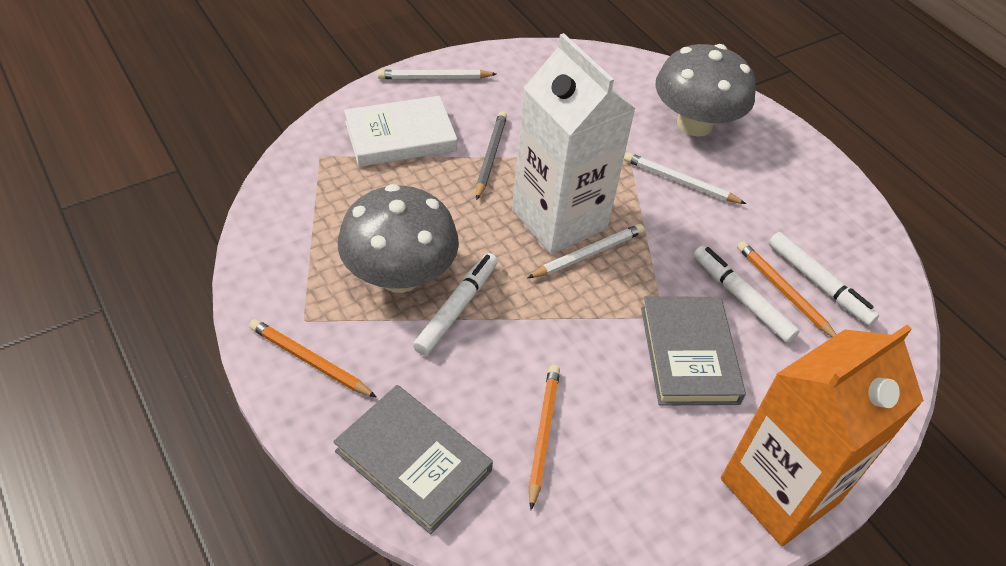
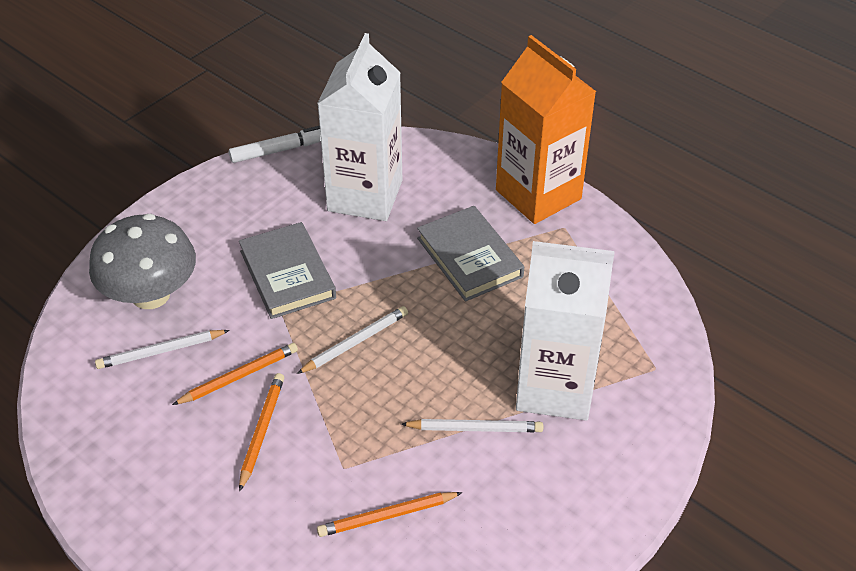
grey mushroom: [338,184,459,293] [655,44,756,137] = 2 -> [89,214,196,309] = 1
grey pencil: [476,111,507,200] = 1 -> none = 0
white book: [344,96,457,167] = 1 -> none = 0
white carton: [512,33,636,255] = 1 -> [317,33,402,221] [516,241,615,421] = 2
white marker: [413,253,498,356] [694,246,800,343] [769,232,879,326] = 3 -> [229,125,321,163] = 1

